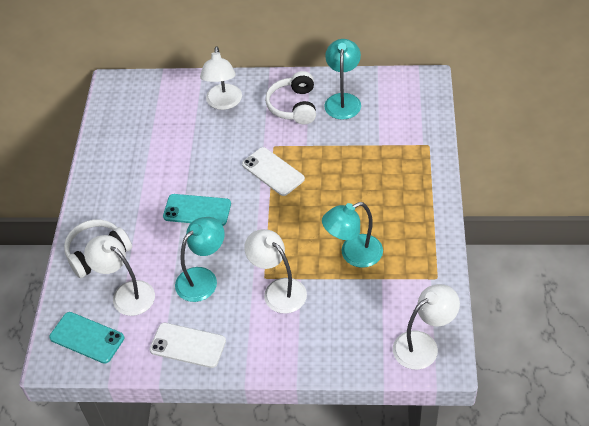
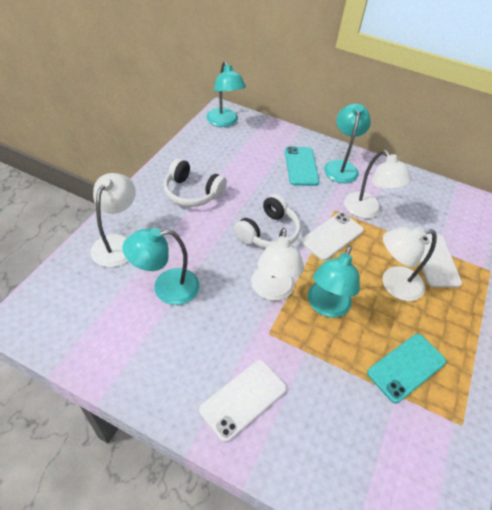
turquoise lamp: [175,217,225,302] [322,202,383,268] [324,39,361,120] = 3 -> [122,228,199,305] [206,61,246,127] [308,246,360,318] [324,103,371,183] = 4
white phone: [149,323,226,368] [242,147,305,196] = 2 -> [199,360,287,442] [301,212,364,261] [420,234,462,288] = 3

